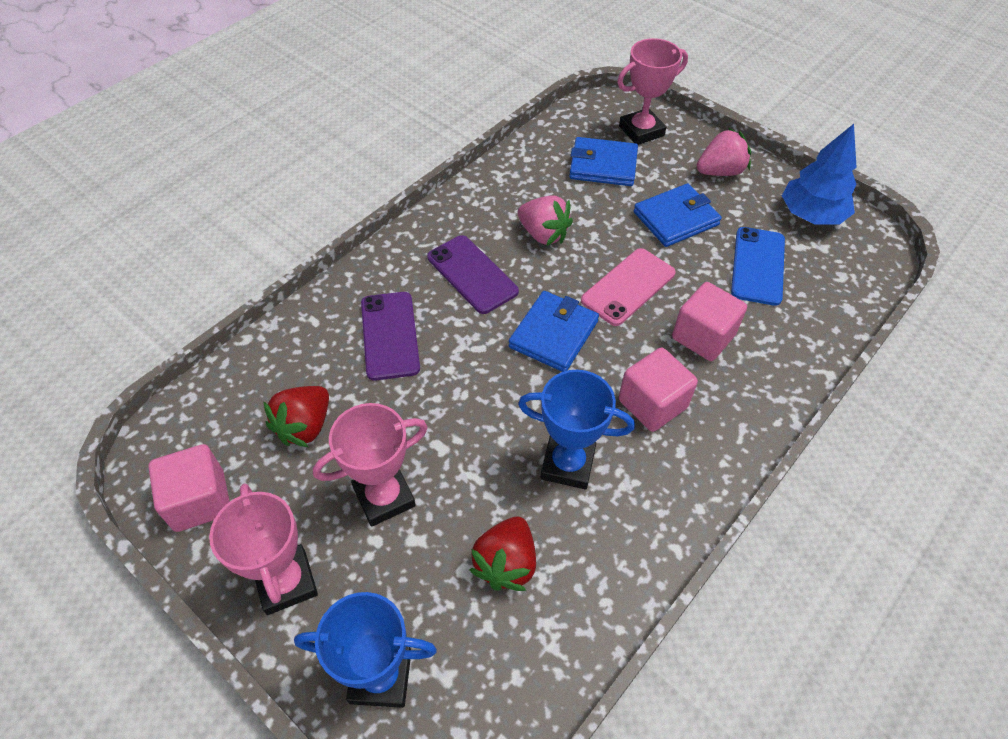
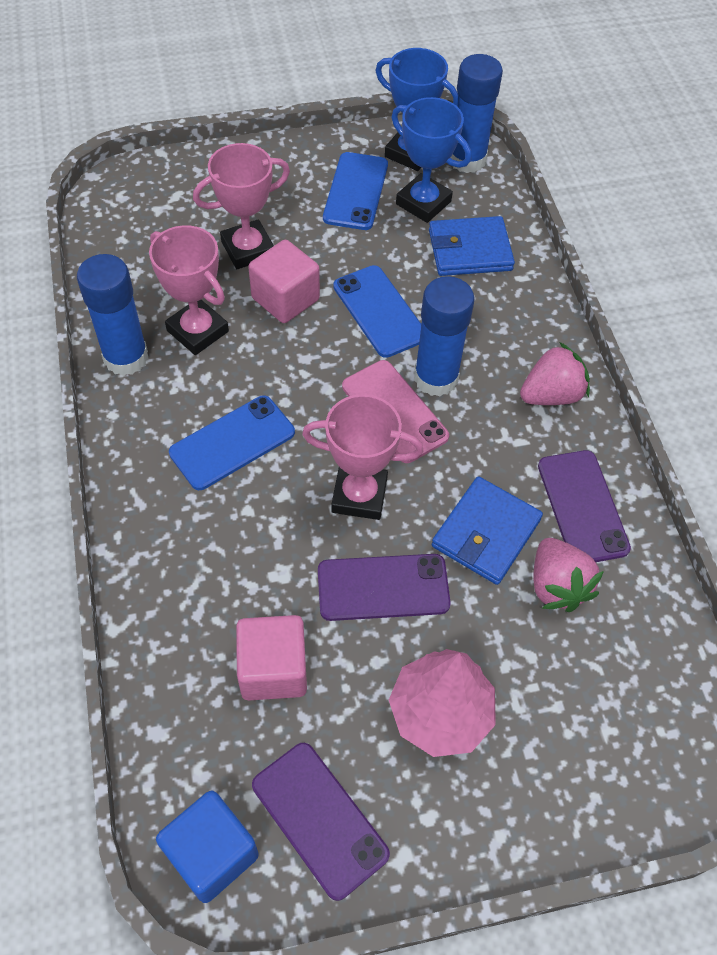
blue cube: none = 0 -> [156,791,259,903] = 1
blue glue stick: none = 0 -> [77,254,149,376] [414,276,475,397] [451,54,503,173] = 3
blue phone: [731,227,785,306] = 1 -> [169,395,295,490] [323,152,388,230] [333,265,422,358] = 3
blue tree: [782,124,857,225] = 1 -> none = 0
blue wallet: [509,291,599,372] [569,137,638,186] [634,183,722,247] = 3 -> [429,216,515,276] [431,476,543,585] = 2
pink cube: [148,444,230,532] [619,348,698,432] [672,282,747,361] = 3 -> [236,615,307,701] [248,240,320,323] = 2
pink tree: none = 0 -> [389,649,496,757] = 1
purple phone: [361,292,420,381] [427,235,519,314] = 2 -> [252,743,390,901] [318,554,451,621] [538,450,631,562] = 3
red strawberry: [263,386,329,447] [469,517,536,591] = 2 -> none = 0

